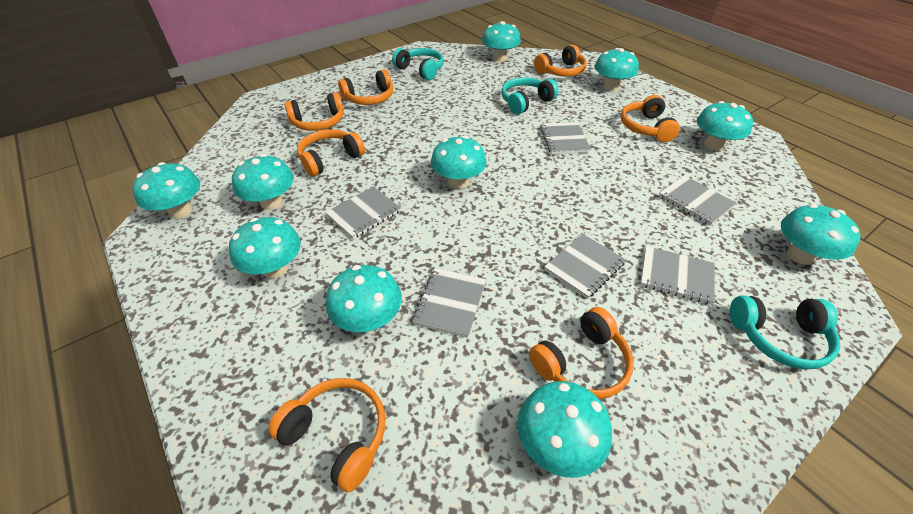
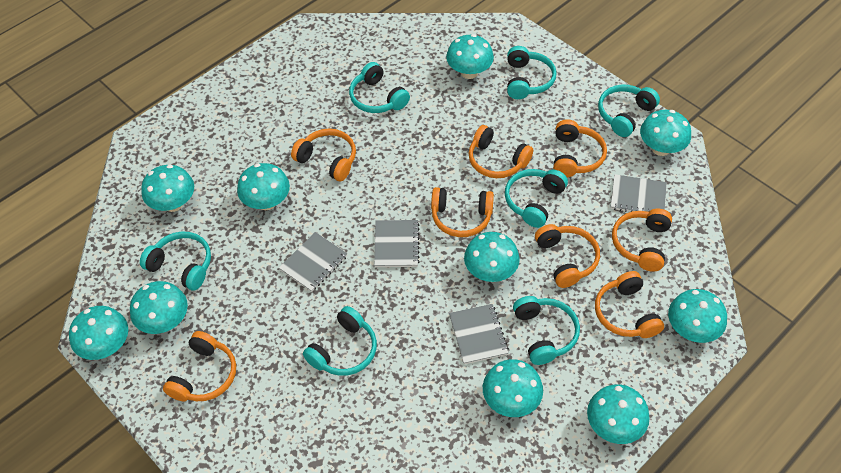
grey notebook: [325,186,401,239] [412,268,486,338] [540,122,591,154] [544,234,626,299] [640,246,715,305] [659,175,737,226] = 6 -> [279,232,348,292] [374,220,420,267] [449,304,509,364] [610,174,667,212] = 4
orange headphones: [268,378,385,493] [284,92,344,131] [297,129,365,177] [338,69,393,105] [529,307,634,399] [534,45,587,76] [621,95,680,142] = 7 -> [163,331,236,401] [291,129,356,181] [431,187,494,237] [468,125,533,178] [535,224,600,288] [553,119,607,177] [595,271,664,338] [612,209,672,272] = 8
turquoise headphones: [392,48,443,80] [501,77,559,114] [730,296,840,370] = 3 -> [140,231,211,290] [303,306,377,376] [349,62,410,113] [505,169,568,228] [507,46,556,99] [513,296,580,365] [598,85,660,137] = 7

